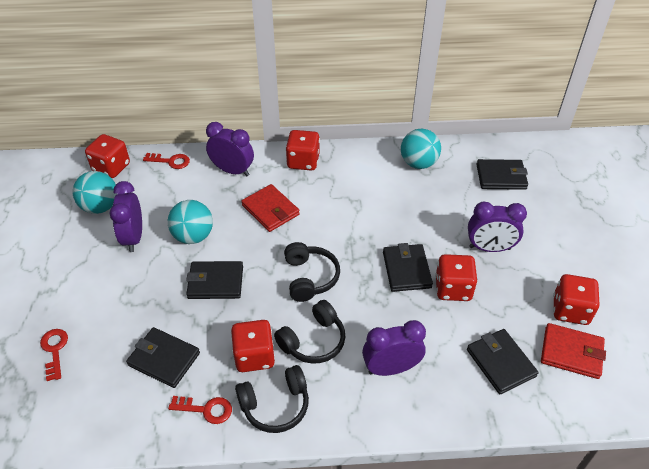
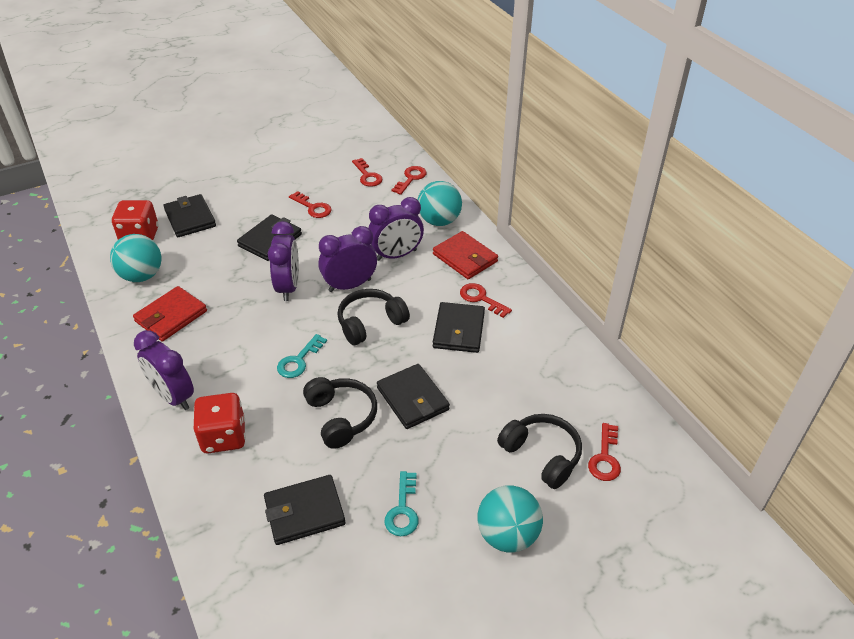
red dice: [85,134,130,178] [231,320,275,372] [286,130,320,171] [435,254,478,301] [553,274,600,325] = 5 -> [112,200,158,240] [194,393,246,453] = 2
red key: [40,329,68,381] [143,153,190,169] [168,396,232,424] = 3 -> [289,191,332,218] [352,158,383,187] [391,166,427,195] [460,283,512,318] [588,423,621,481] = 5
turquoise key: none = 0 -> [277,334,327,378] [384,471,419,536] = 2

